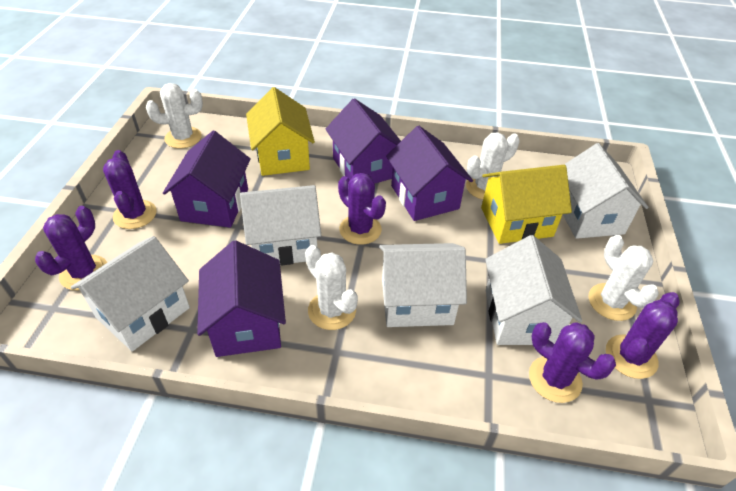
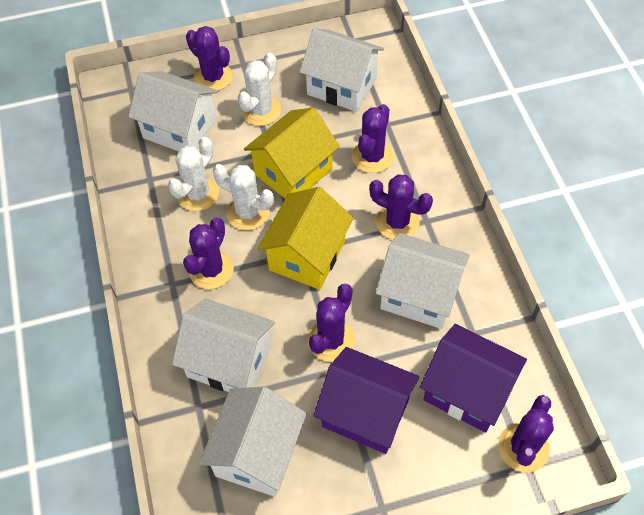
purple cactus: [35,206,107,290] [103,150,157,229] [338,173,386,245] [529,322,616,403] [606,292,679,379] = 5 -> [183,217,234,289] [186,26,233,91] [308,284,355,362] [352,104,393,173] [369,174,433,240] [498,395,554,472] = 6
purple house: [163,131,251,228] [197,240,286,357] [325,98,401,184] [386,126,473,221] = 4 -> [313,347,419,454] [420,324,527,433] = 2
white cactus: [146,83,203,149] [305,245,358,330] [466,132,520,200] [589,235,659,321] = 4 -> [168,137,219,211] [213,164,274,230] [238,53,281,126] = 3

